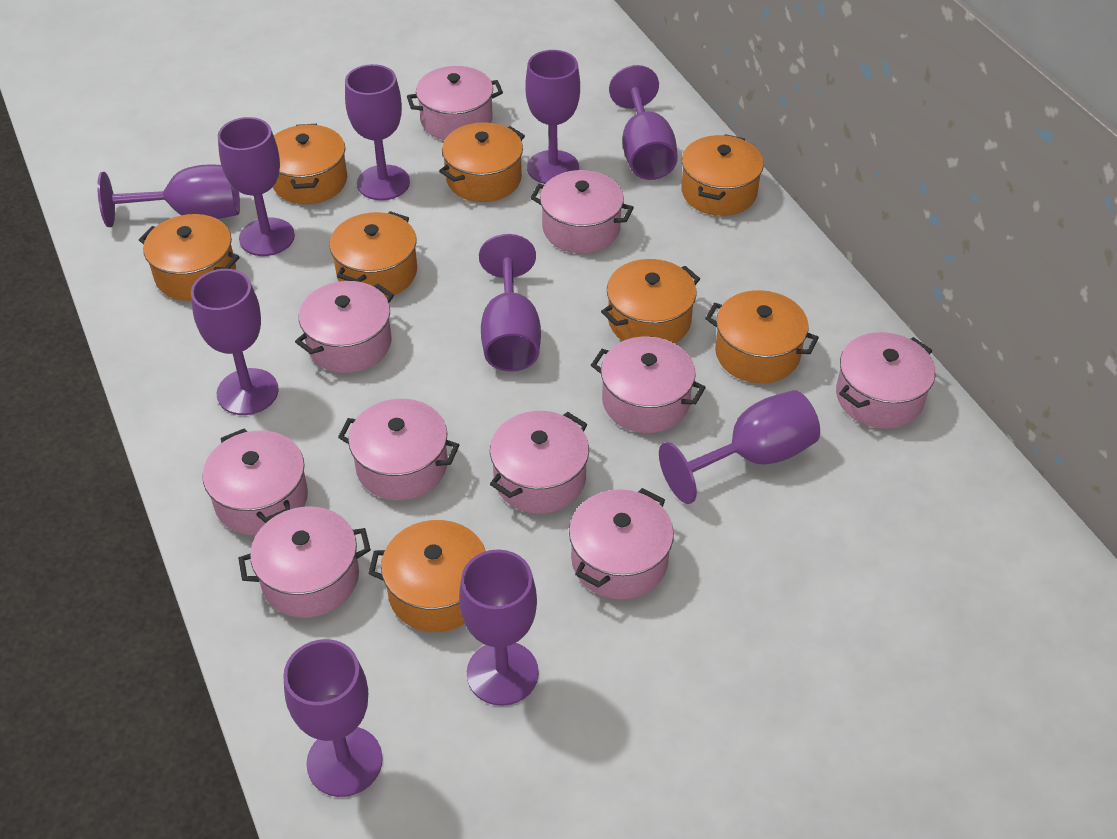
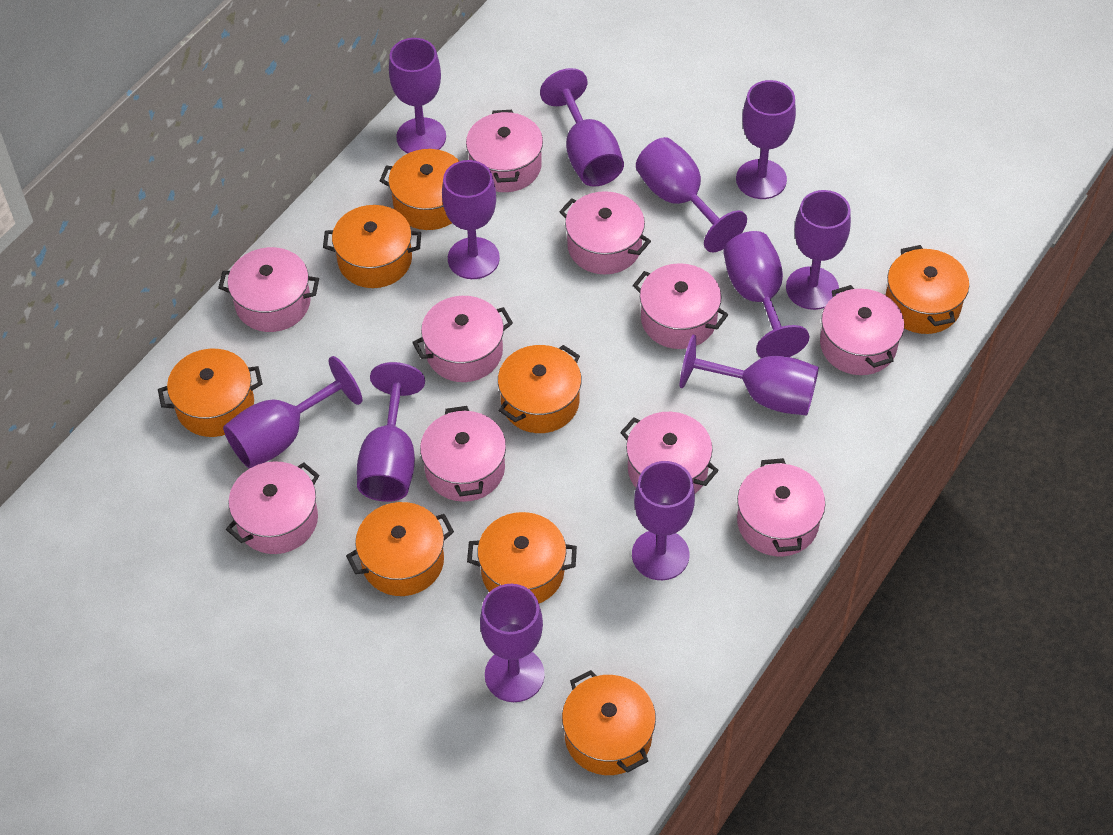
purple goblet: [97,164,240,227] [191,269,279,415] [218,117,295,256] [283,639,383,797] [345,64,410,200] [459,549,539,706] [479,234,541,372] [525,50,580,184] [609,65,678,180] [659,390,820,504] = 10 -> [223,356,362,469] [357,362,425,502] [389,38,446,153] [442,160,500,279] [480,584,545,702] [540,68,624,187] [632,461,695,580] [636,137,747,252] [680,335,819,416] [723,231,809,358] [736,80,796,199] [786,190,851,310] = 12

